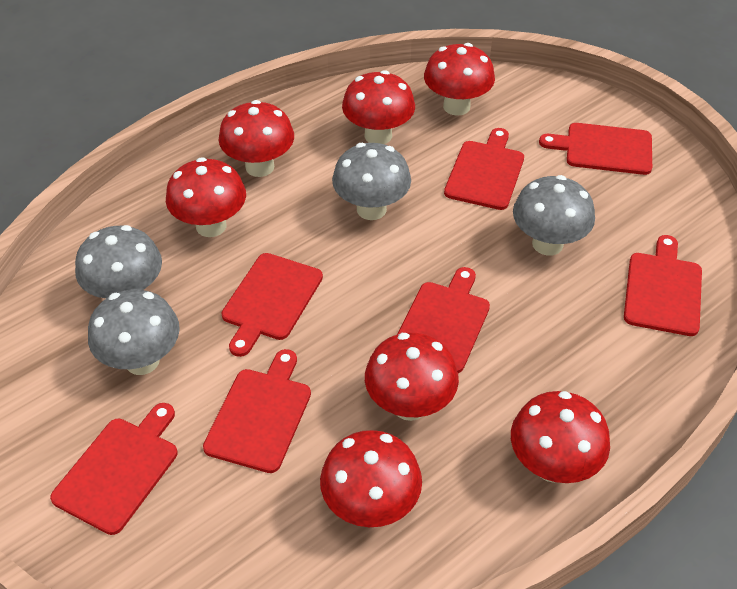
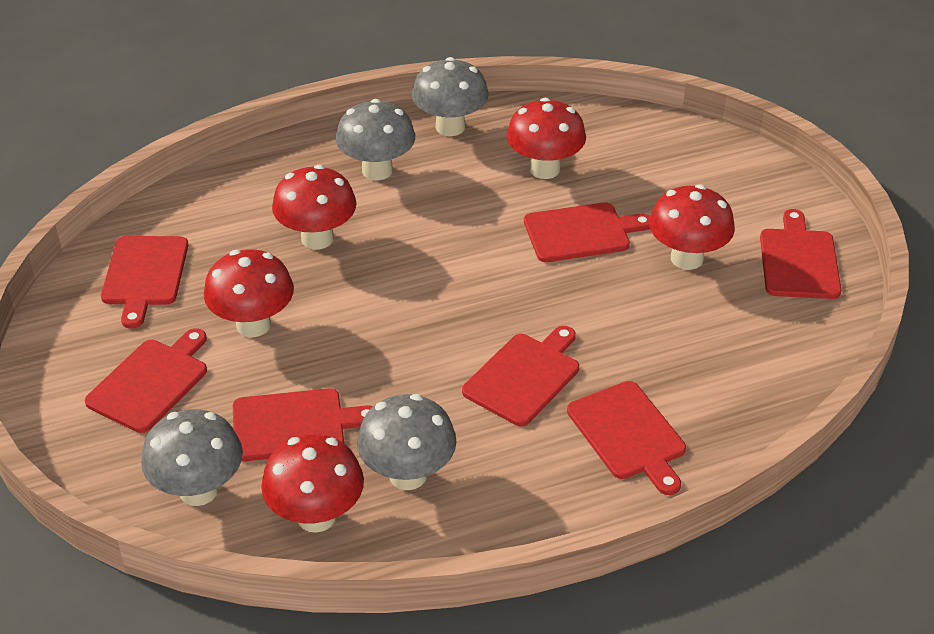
red mushroom: [166,157,246,237] [219,100,294,177] [320,430,422,527] [342,70,415,144] [365,333,459,421] [424,43,495,116] [511,391,610,483] = 7 -> [204,249,294,337] [261,434,364,533] [272,165,357,249] [507,98,586,179] [649,185,735,270] = 5

